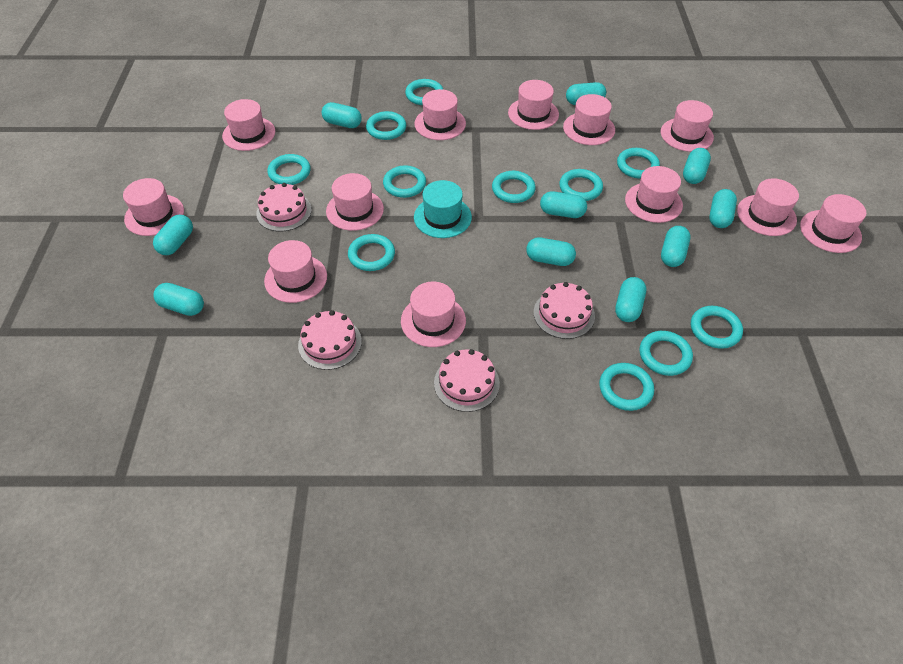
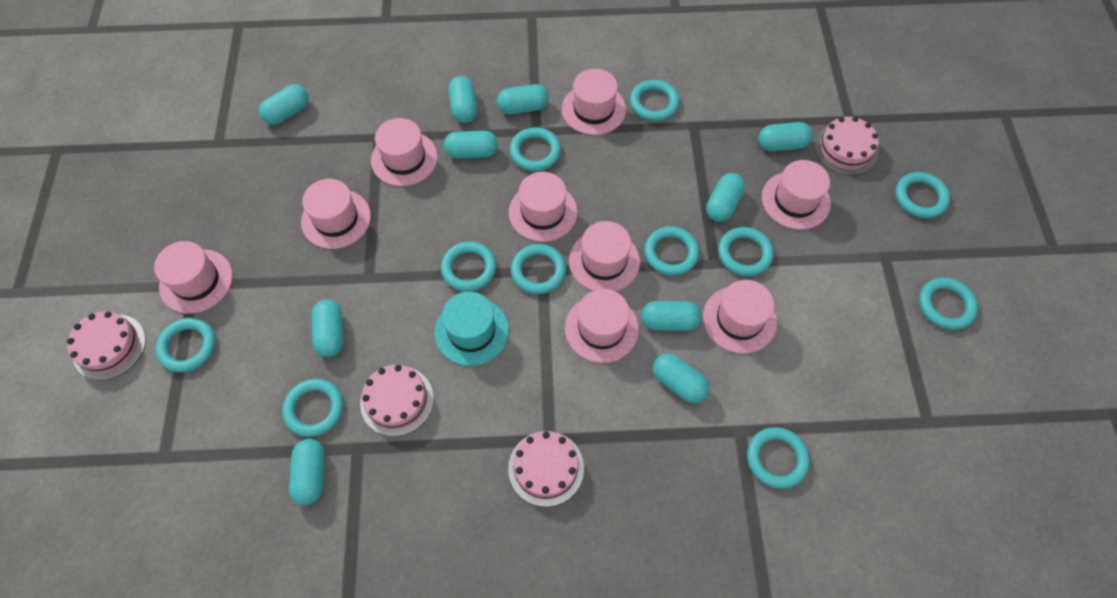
pink hat: [123,178,184,236] [222,99,275,151] [264,240,327,303] [326,173,384,231] [401,282,466,347] [414,89,466,140] [508,80,559,130] [563,94,615,145] [625,166,683,223] [661,100,714,152] [737,178,799,236] [800,194,866,253] = 12 -> [154,241,233,314] [301,179,371,249] [371,118,438,186] [509,172,578,242] [562,69,626,135] [565,289,639,363] [569,221,640,292] [703,280,777,354] [762,160,831,230] = 9

